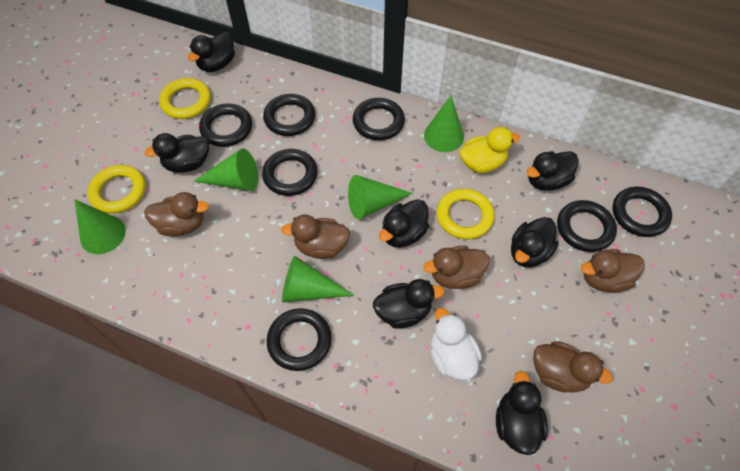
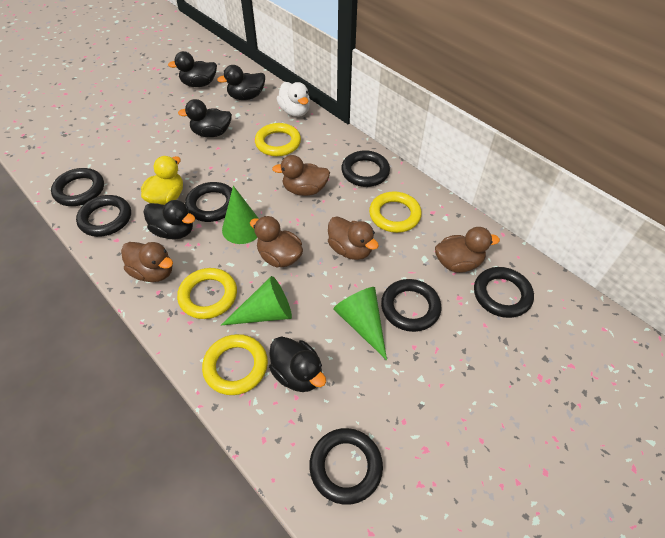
black duck: [144,133,209,173] [188,32,235,72] [373,279,444,329] [379,199,429,248] [496,371,548,455] [511,217,559,268] [526,151,579,191] = 7 -> [144,200,195,240] [168,51,217,87] [178,99,232,137] [217,65,265,100] [269,336,326,392] = 5
green cone: [74,199,126,254] [194,148,258,191] [282,256,355,302] [348,175,413,219] [424,96,464,152] = 5 -> [221,276,292,325] [222,186,259,244] [333,287,387,360] = 3
yellow ring: [88,165,146,213] [159,78,211,119] [437,189,494,239] = 3 -> [177,268,237,319] [202,334,268,395] [255,123,301,156] [369,191,422,233] = 4

